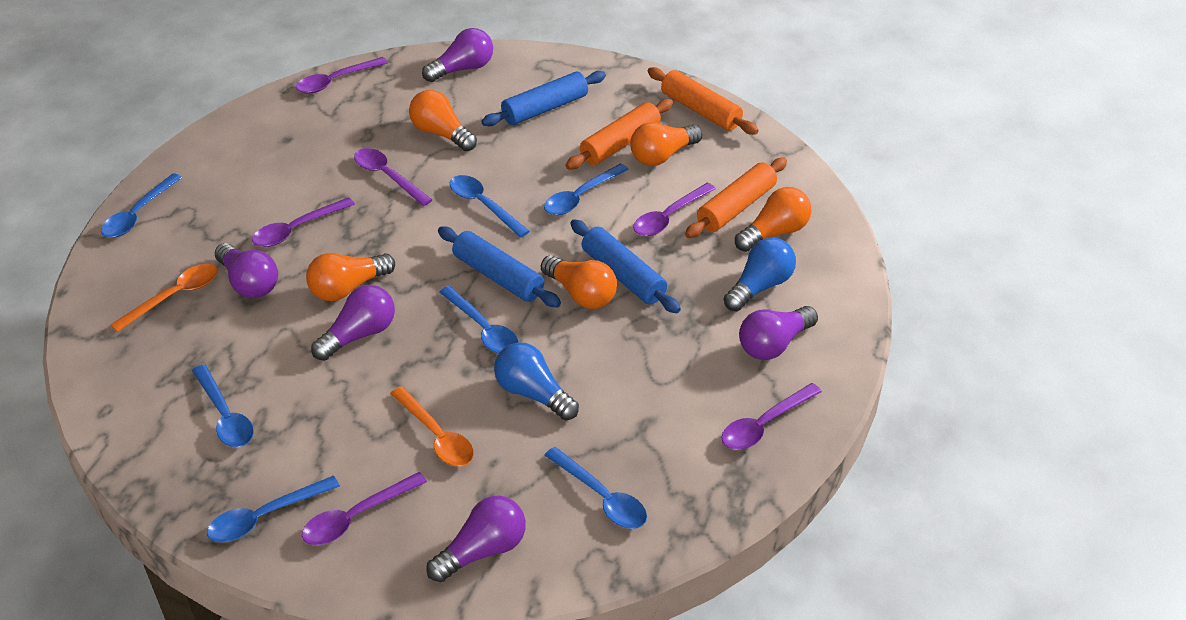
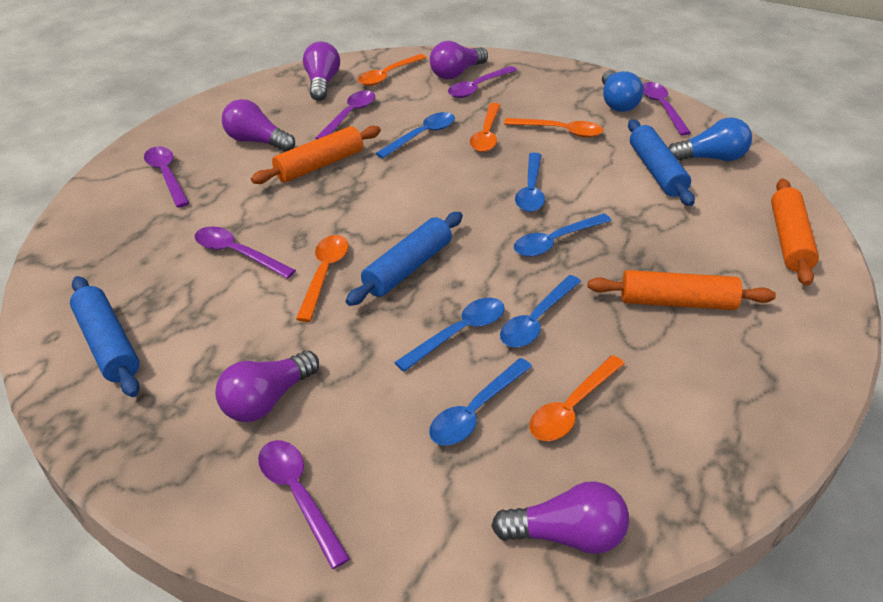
blue spoon: [101,173,182,238] [192,364,254,447] [207,476,340,543] [439,286,519,354] [450,175,530,238] [544,163,629,215] [544,447,647,529] = 7 -> [375,112,455,159] [394,298,505,372] [429,358,532,446] [500,275,581,348] [514,213,612,257] [515,153,545,212] = 6
orange light bulb: [306,253,395,301] [409,90,477,151] [541,255,617,309] [630,122,702,166] [735,187,812,252] = 5 -> none = 0
orange spoon: [110,264,218,332] [390,386,474,466] = 2 -> [296,235,349,322] [358,54,427,86] [470,103,501,152] [504,118,603,138] [529,355,625,441] = 5

